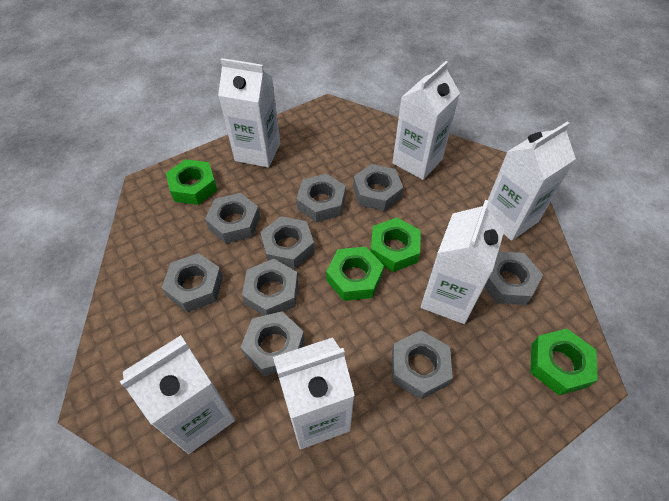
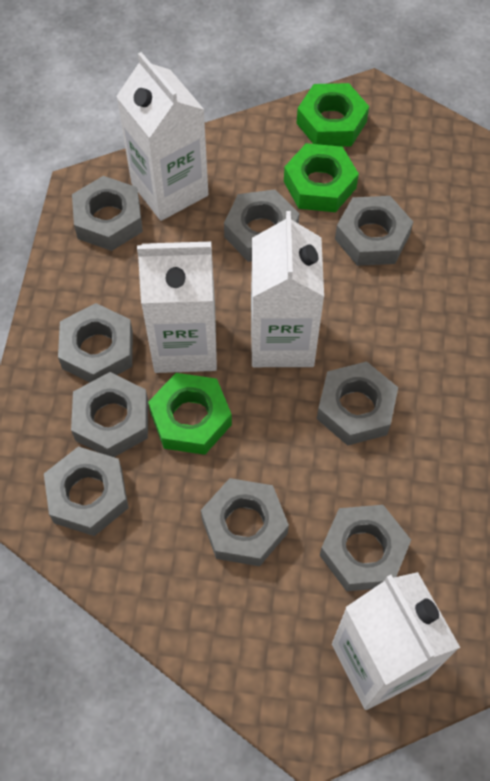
green nut: [166,159,217,205] [326,247,384,301] [371,218,421,272] [530,329,598,395] = 4 -> [148,373,232,455] [284,143,359,212] [297,83,369,147] = 3
white carton: [120,335,235,454] [218,58,280,168] [273,337,355,449] [392,61,460,180] [421,200,504,324] [486,122,576,241] = 6 -> [116,52,208,221] [137,241,217,373] [251,211,324,367] [332,572,460,710] = 4

